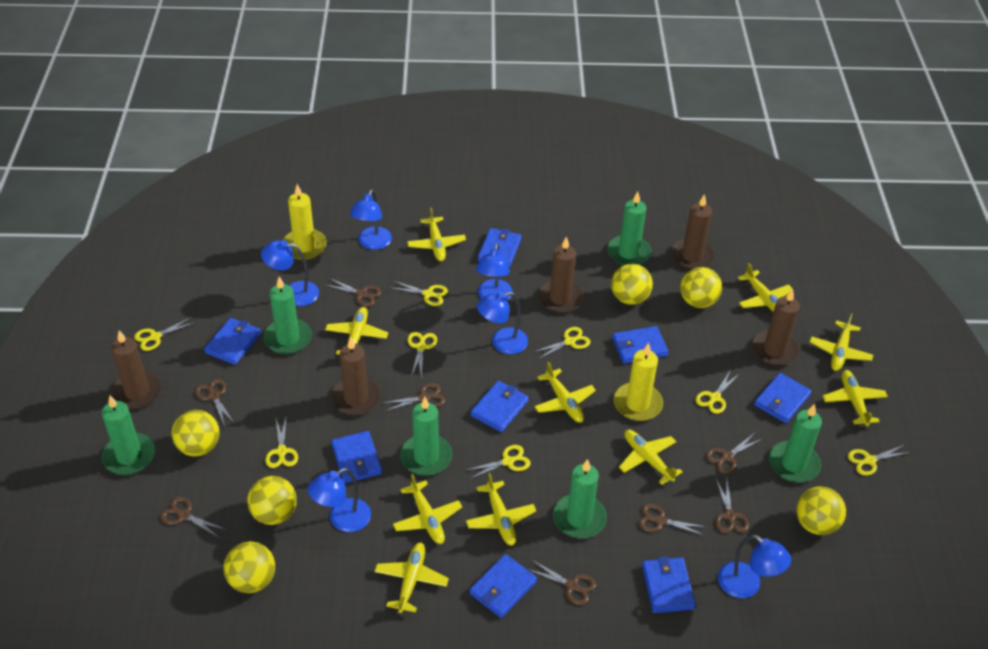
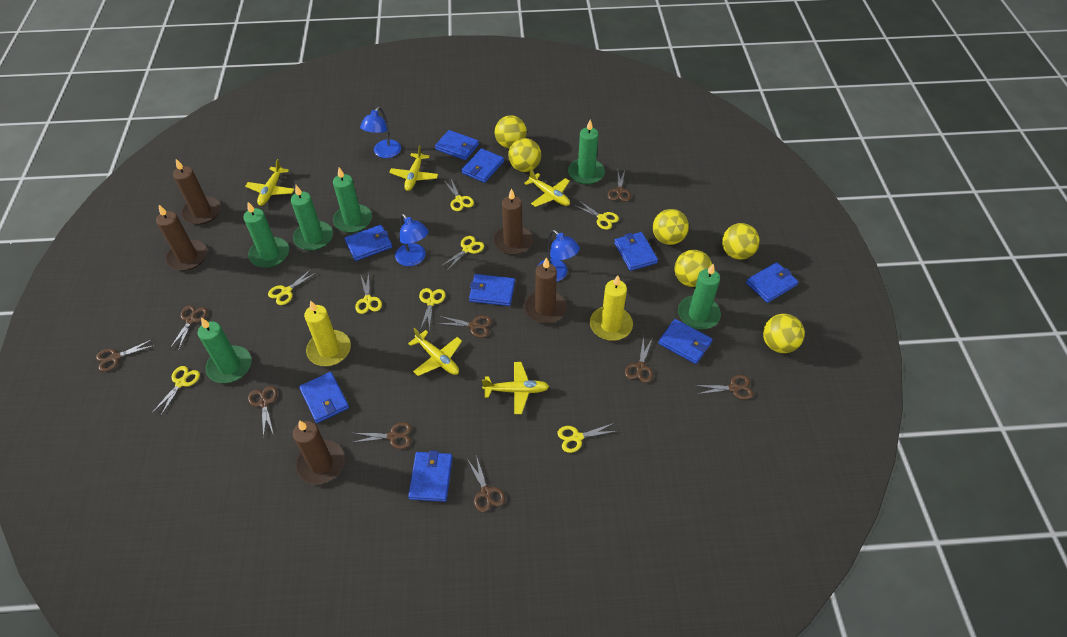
blue lamp: [261,240,319,306] [308,468,371,532] [350,190,392,250] [476,243,513,301] [477,292,528,354] [718,535,791,599] = 6 -> [360,107,401,158] [395,214,429,266] [538,230,580,282] = 3
blue wallet: [204,318,261,365] [331,431,382,483] [469,554,537,618] [471,381,529,432] [478,228,522,268] [612,326,668,364] [642,556,696,613] [754,373,811,423] = 8 -> [299,372,349,423] [344,225,392,261] [408,450,453,502] [435,130,479,160] [462,148,504,183] [469,274,515,306] [614,232,658,271] [658,319,713,364] [746,262,798,303] = 9
brown scissors: [160,497,226,537] [195,379,235,427] [326,278,381,307] [383,383,445,412] [527,560,596,605] [638,504,706,536] [706,433,762,474] [715,479,749,533] = 8 -> [96,339,155,372] [170,305,208,351] [248,386,277,438] [354,422,412,449] [437,315,492,338] [467,455,505,512] [608,170,631,202] [625,337,653,383] [695,375,753,400] = 9
yellow plane: [325,307,388,355] [374,542,449,613] [393,474,462,544] [407,208,466,261] [466,473,536,546] [534,362,596,423] [619,430,683,485] [738,263,793,312] [810,313,873,371] [823,370,888,427] = 10 -> [245,159,294,206] [389,145,438,191] [408,328,462,376] [482,362,550,414] [524,169,570,207] = 5

